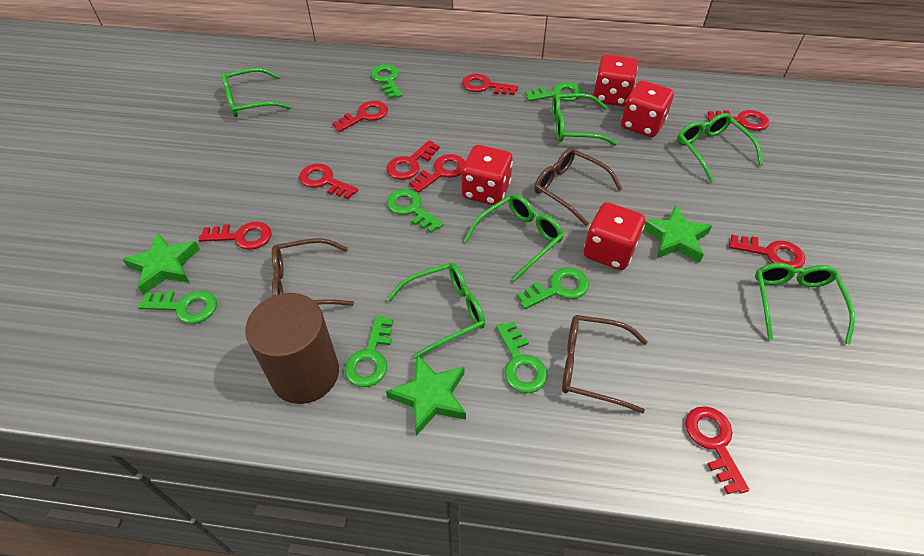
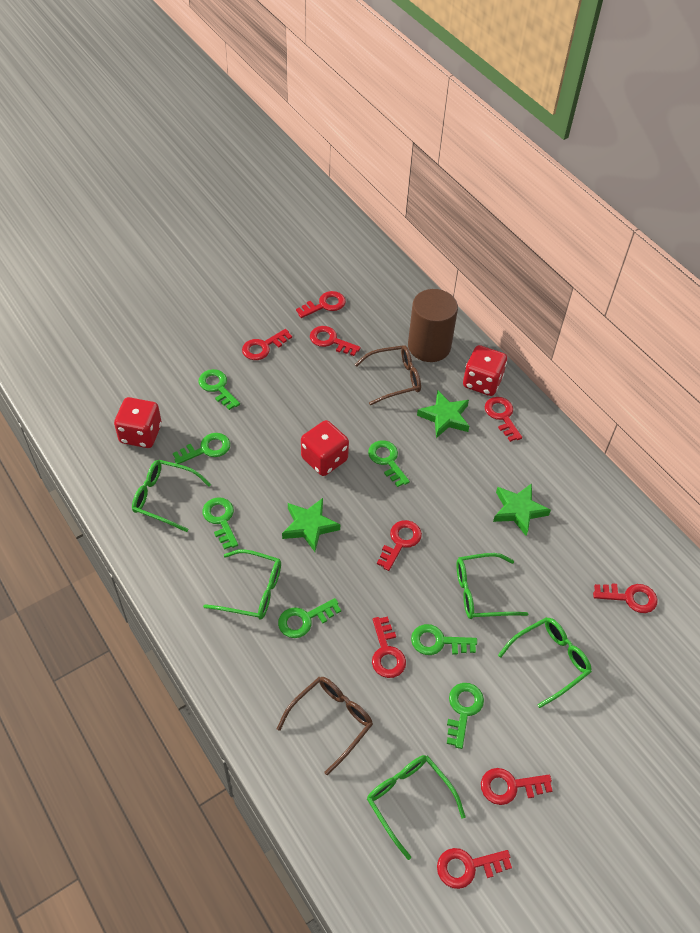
brown glasses: [272,238,354,306] [534,148,623,226] [562,315,648,413] = 3 -> [277,677,373,775] [355,345,421,405] = 2
green glasses: [221,68,292,117] [387,263,485,359] [464,194,564,282] [552,93,618,146] [677,113,763,182] [755,263,855,344] = 6 -> [132,460,211,532] [203,549,281,620] [367,755,465,860] [456,553,528,619] [498,617,592,708] = 5
red dice: [462,145,513,205] [584,202,645,270] [593,54,638,106] [621,80,674,137] = 4 -> [114,397,162,448] [301,420,349,476] [463,345,507,396] = 3

